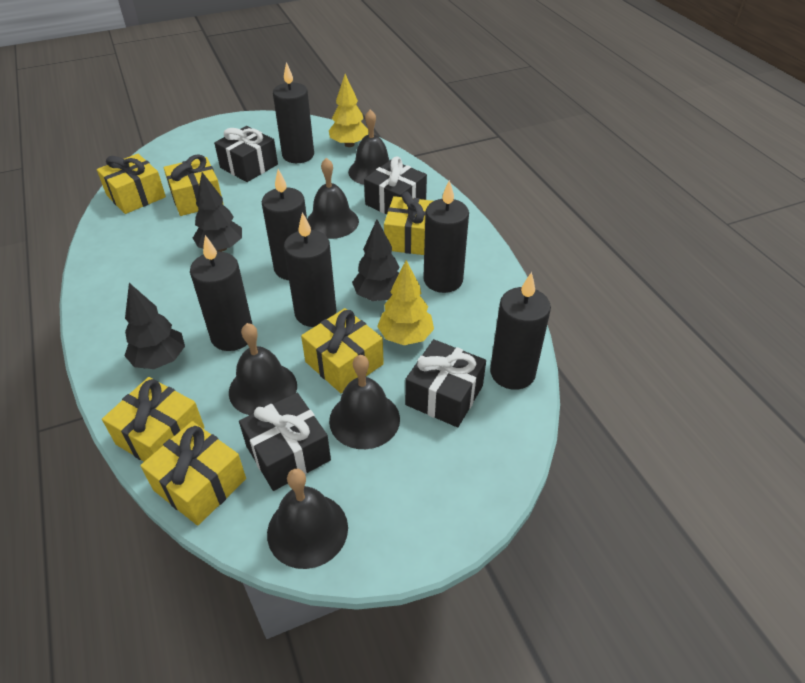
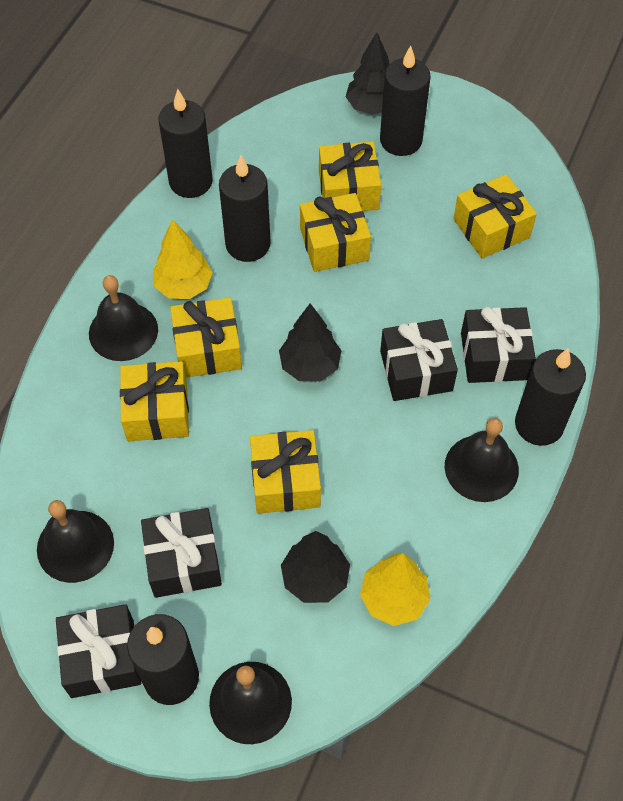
black bell: [229,323,297,415] [267,469,348,569] [307,158,359,239] [329,355,400,449] [348,109,390,185] = 5 -> [37,500,114,583] [89,275,158,361] [209,662,292,744] [445,418,519,502] = 4
black candle: [190,235,253,351] [262,169,307,280] [273,62,314,163] [284,212,337,327] [423,180,469,293] [490,272,551,390] = 6 -> [127,614,199,705] [159,89,213,198] [219,155,271,262] [380,45,431,156] [515,348,586,446] = 5

